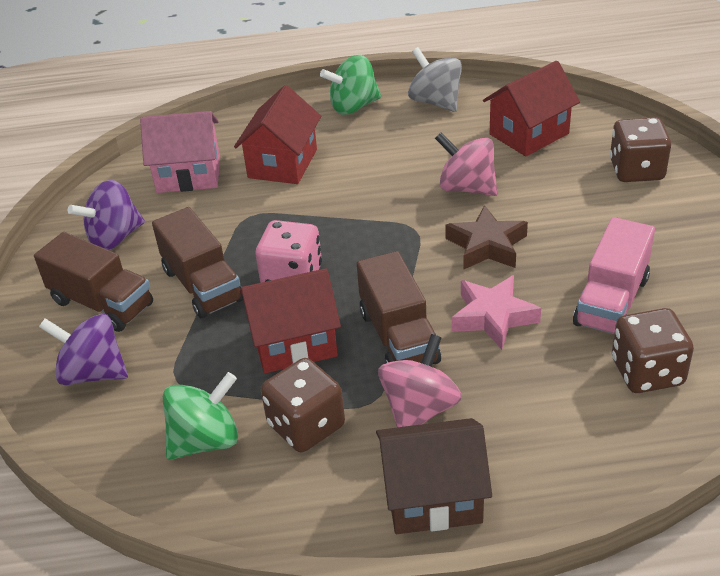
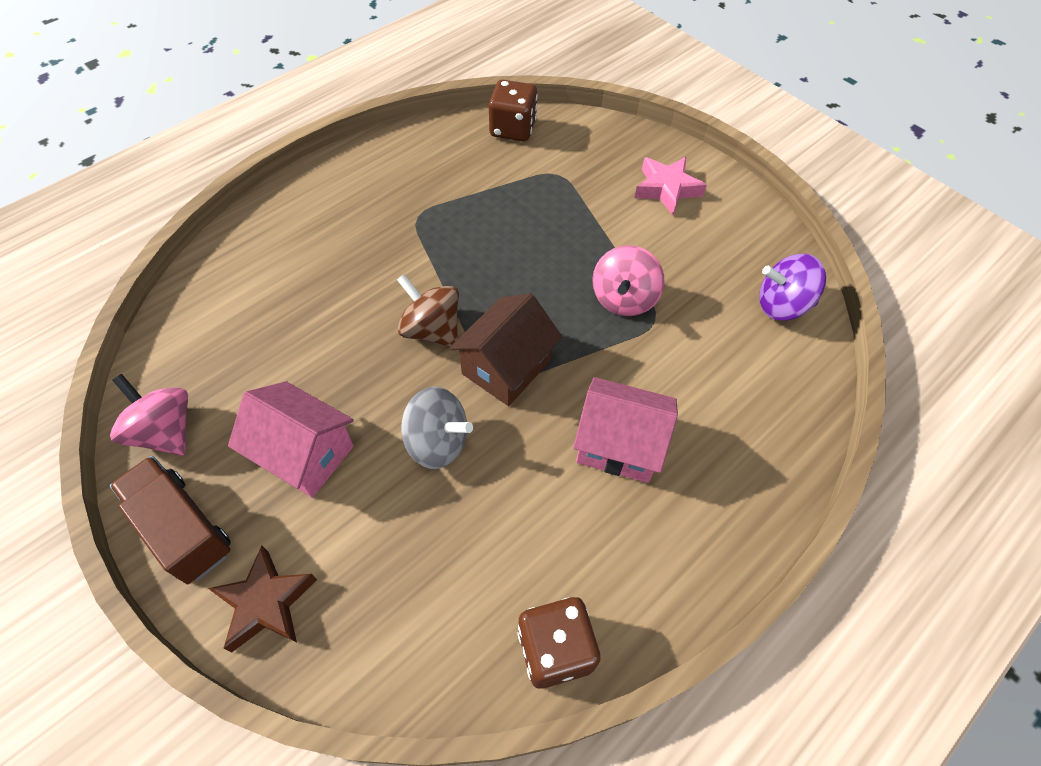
brown dice: [261,358,345,452] [610,117,671,182] [612,308,694,393] = 3 -> [489,80,538,141] [517,597,601,689] = 2
brown spinning top: none = 0 -> [397,274,459,347] = 1
brown truck: [34,232,153,332] [152,207,243,319] [357,251,441,364] = 3 -> [110,456,231,584] = 1
green spinning top: [163,372,238,460] [320,55,381,115] = 2 -> none = 0
pink dice: [255,220,322,283] = 1 -> none = 0
pink house: [140,111,220,193] = 1 -> [228,381,354,498] [573,377,678,483] = 2
pink truck: [573,217,655,334] = 1 -> none = 0
purple spinning top: [39,314,128,385] [68,180,145,250] = 2 -> [759,254,826,321] = 1
red house: [234,85,321,184] [240,268,341,373] [483,61,580,156] = 3 -> none = 0

